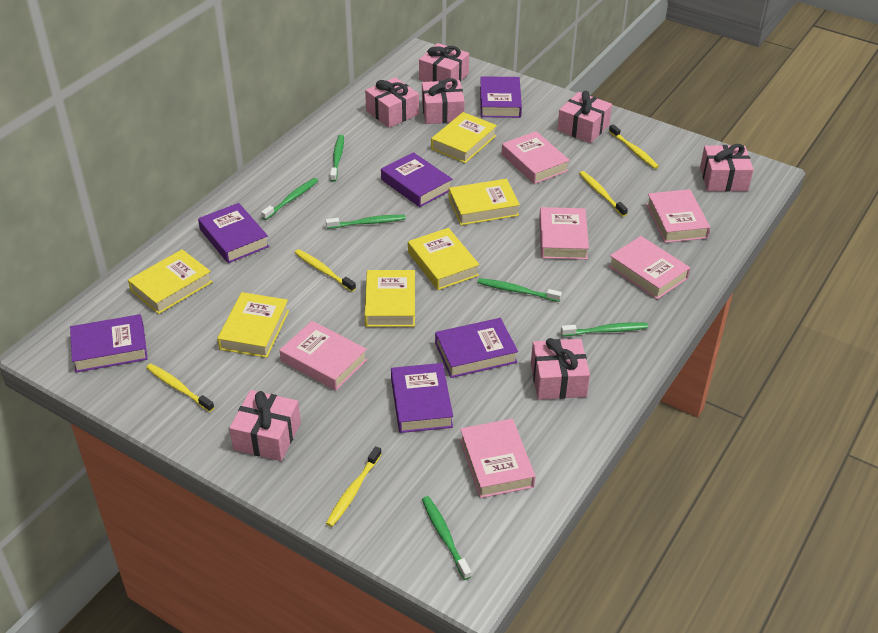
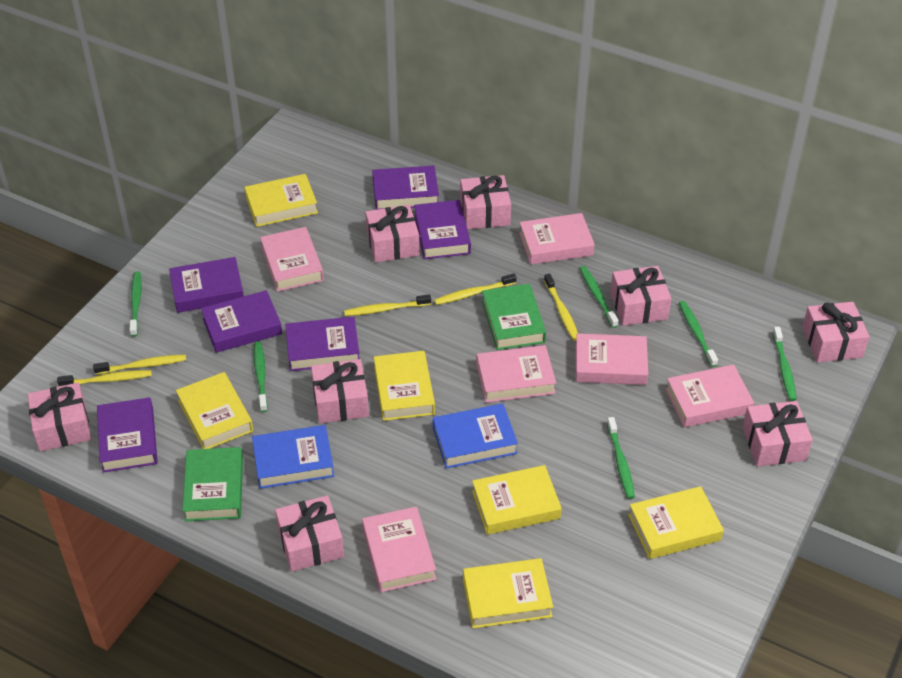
blue book: none = 0 -> [252,425,334,489] [433,403,518,469] = 2
green book: none = 0 -> [182,447,243,522] [482,284,546,350] = 2
pink gift: [229,390,301,461] [365,77,419,128] [419,43,469,82] [422,78,465,124] [531,338,590,400] [557,91,612,143] [700,144,754,192] = 7 -> [27,382,91,451] [275,495,344,572] [311,359,369,424] [365,205,420,263] [460,175,511,229] [610,266,672,326] [742,401,813,466] [802,302,870,363] = 8

